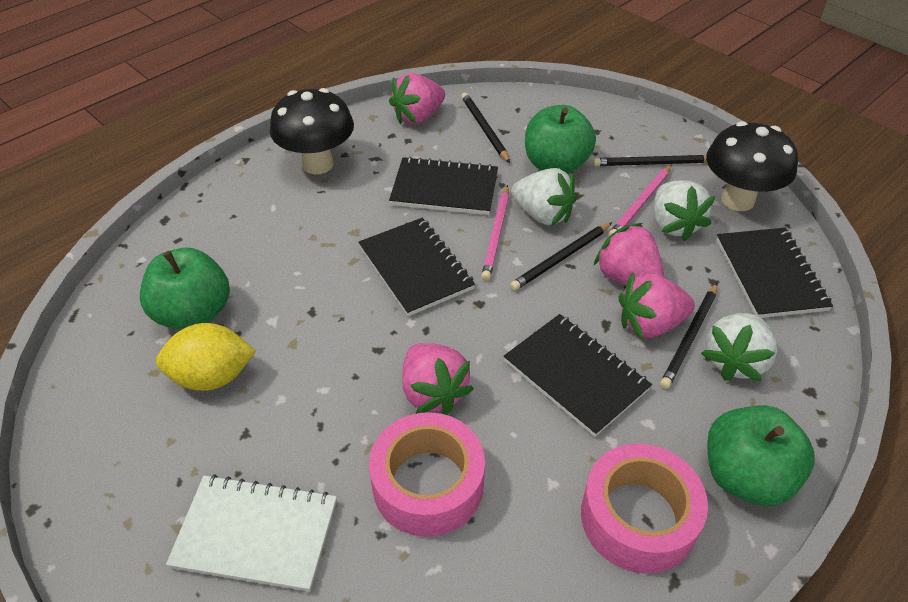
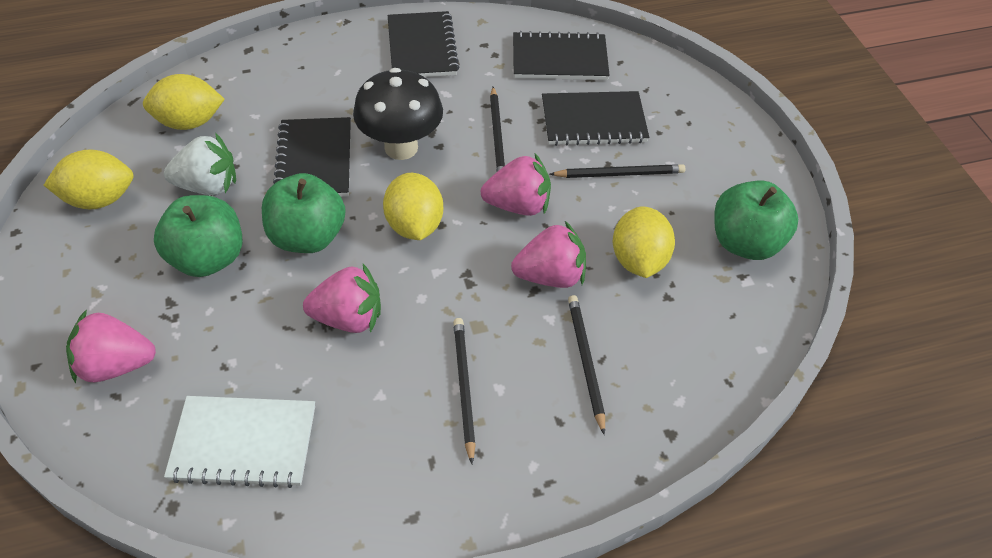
black mushroom: [270,88,354,174] [706,121,798,211] = 2 -> [353,68,443,160] = 1
pink pencil: [481,185,509,281] [609,164,672,236] = 2 -> none = 0
pink tape: [369,412,485,537] [581,443,708,574] = 2 -> none = 0
white strawberry: [511,168,577,226] [654,180,715,241] [701,313,777,381] = 3 -> [164,133,236,195] = 1
yellow lemon: [156,323,256,391] = 1 -> [44,150,133,209] [143,74,225,130] [383,173,443,240] [613,206,675,278] = 4

